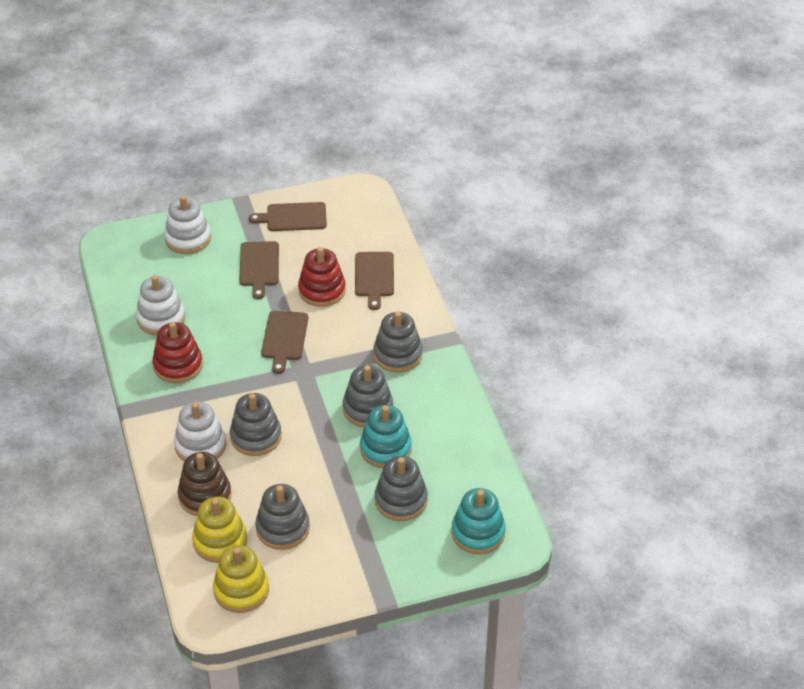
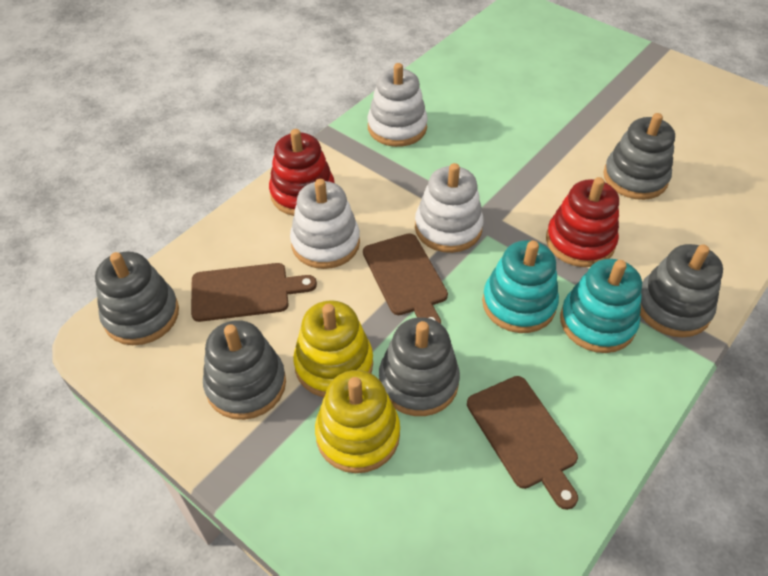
brown cutting board: [239,241,279,299] [249,202,327,231] [261,311,308,374] [355,252,394,310] = 4 -> [191,263,317,322] [363,233,448,324] [467,376,578,510] = 3
brown stacking toy: [178,452,231,516] = 1 -> none = 0

